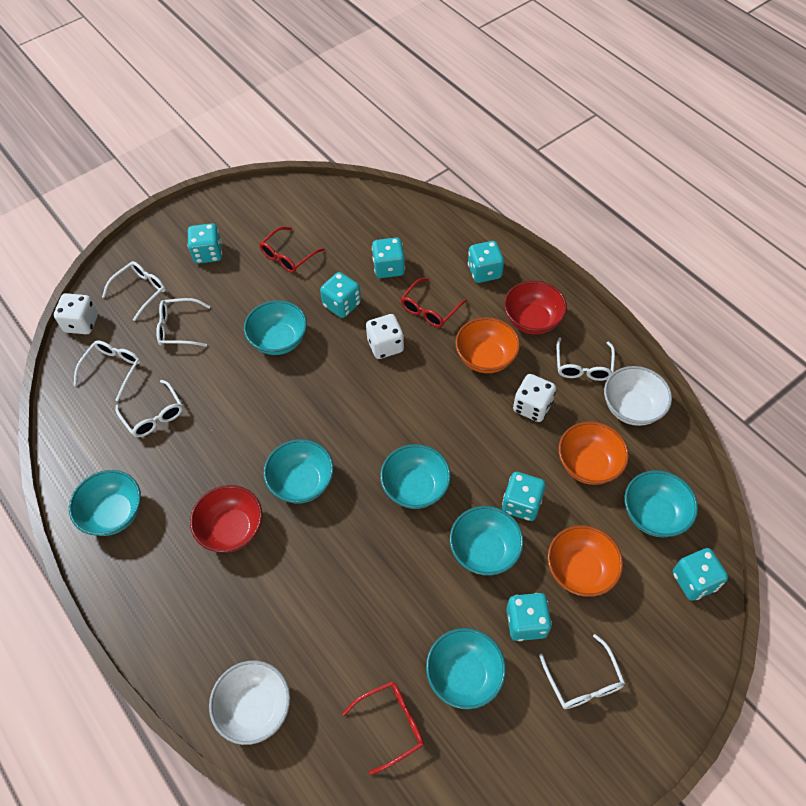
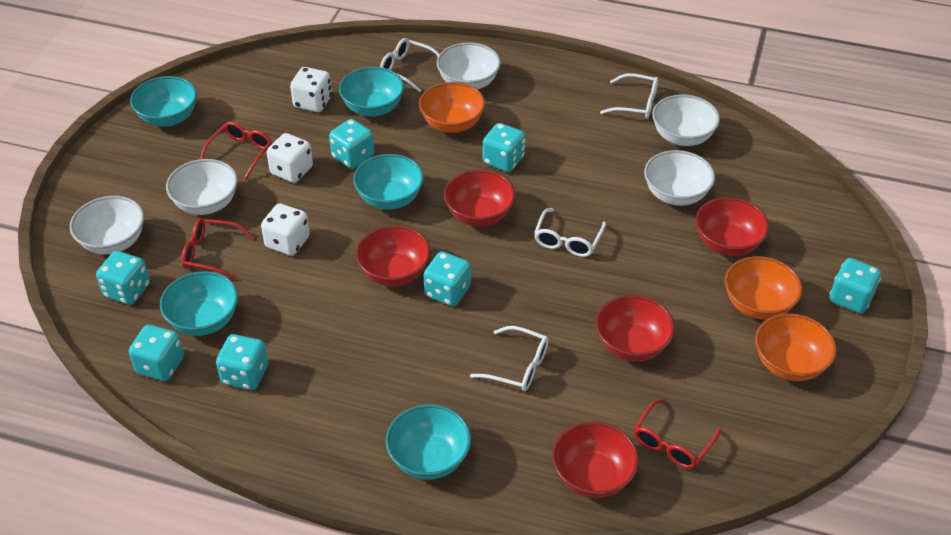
red bowl: [190,485,263,553] [504,281,567,335] = 2 -> [356,225,431,286] [444,170,515,227] [552,421,639,498] [595,295,675,361] [696,197,769,256] = 5
turquoise bowl: [69,470,141,536] [244,300,307,355] [263,439,334,503] [380,444,451,509] [426,628,506,710] [450,506,524,575] [624,470,698,537] = 7 -> [130,76,197,126] [160,271,238,336] [339,67,404,117] [353,154,424,210] [386,404,471,480] = 5
white bowl: [209,660,290,745] [604,366,672,426] = 2 -> [70,196,144,254] [166,159,238,215] [437,42,501,90] [644,150,715,206] [652,94,720,146] = 5
white glasses: [74,340,141,401] [102,261,166,321] [115,380,183,437] [156,298,210,347] [539,634,625,709] [557,337,615,381] = 6 -> [380,38,439,92] [470,326,549,391] [534,208,606,257] [600,73,658,118] = 4

